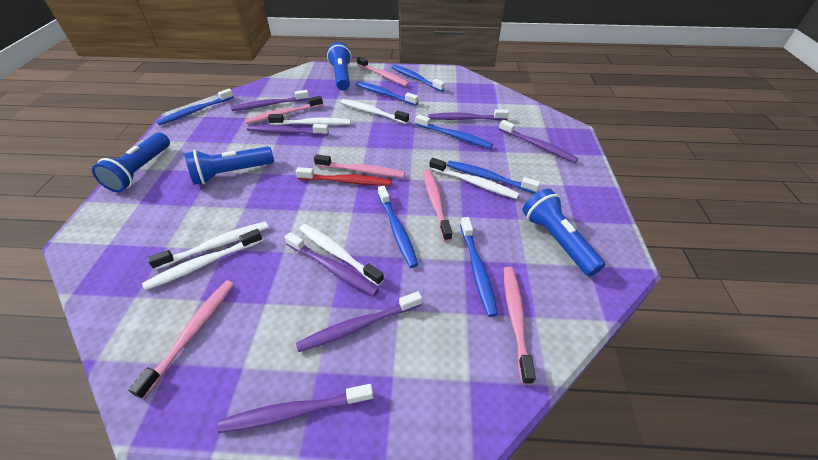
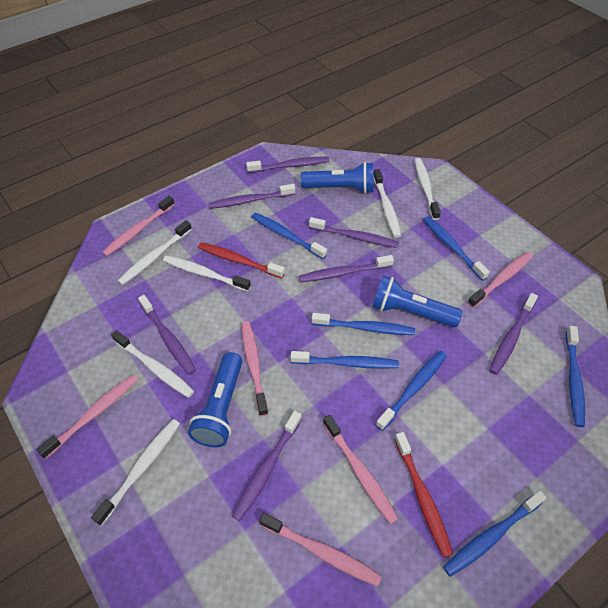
blue flashlight: [92,133,170,192] [185,146,274,185] [327,42,351,90] [522,189,605,276] = 4 -> [188,352,242,447] [301,162,373,194] [372,275,463,327] = 3
red toothbrush: [296,167,391,186] = 1 -> [198,242,285,279] [394,432,453,557] = 2

